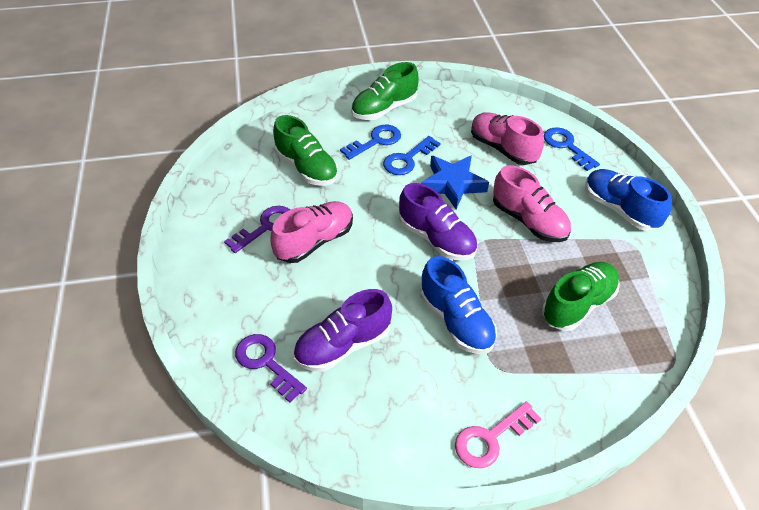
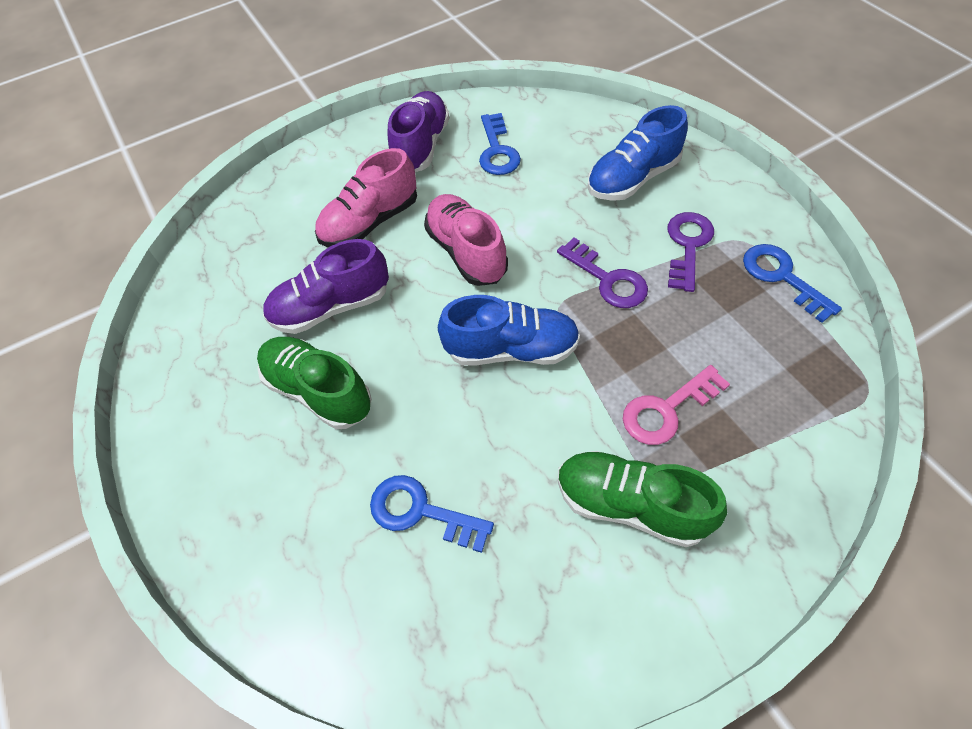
blue star: [421,155,489,209] = 1 -> none = 0
green shoe: [273,115,338,186] [351,62,419,120] [542,262,620,331] = 3 -> [257,337,372,429] [558,451,727,547] = 2
pink shoe: [271,201,353,263] [471,112,544,165] [493,165,571,242] = 3 -> [315,148,417,247] [424,194,508,286] = 2

